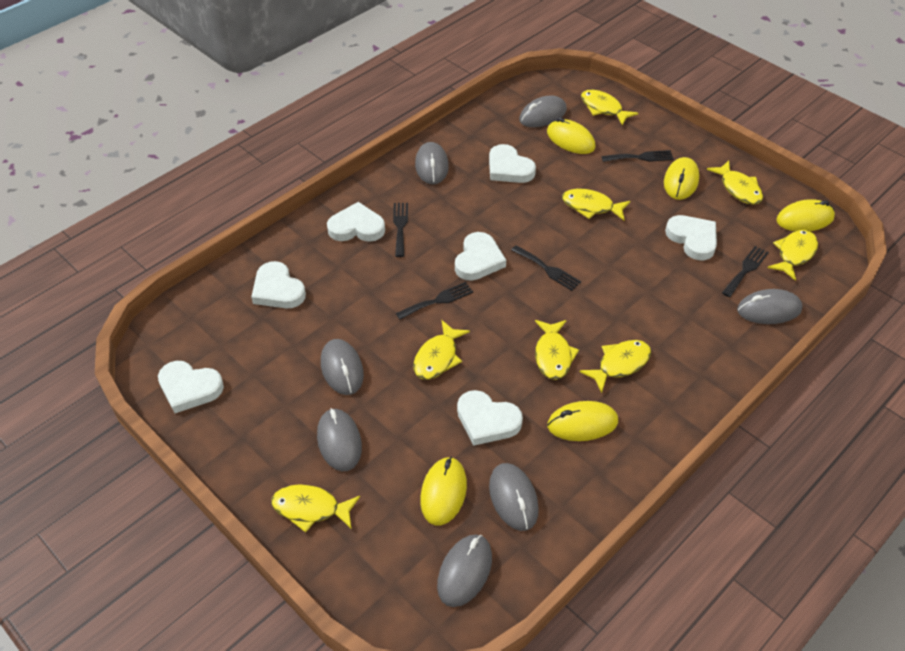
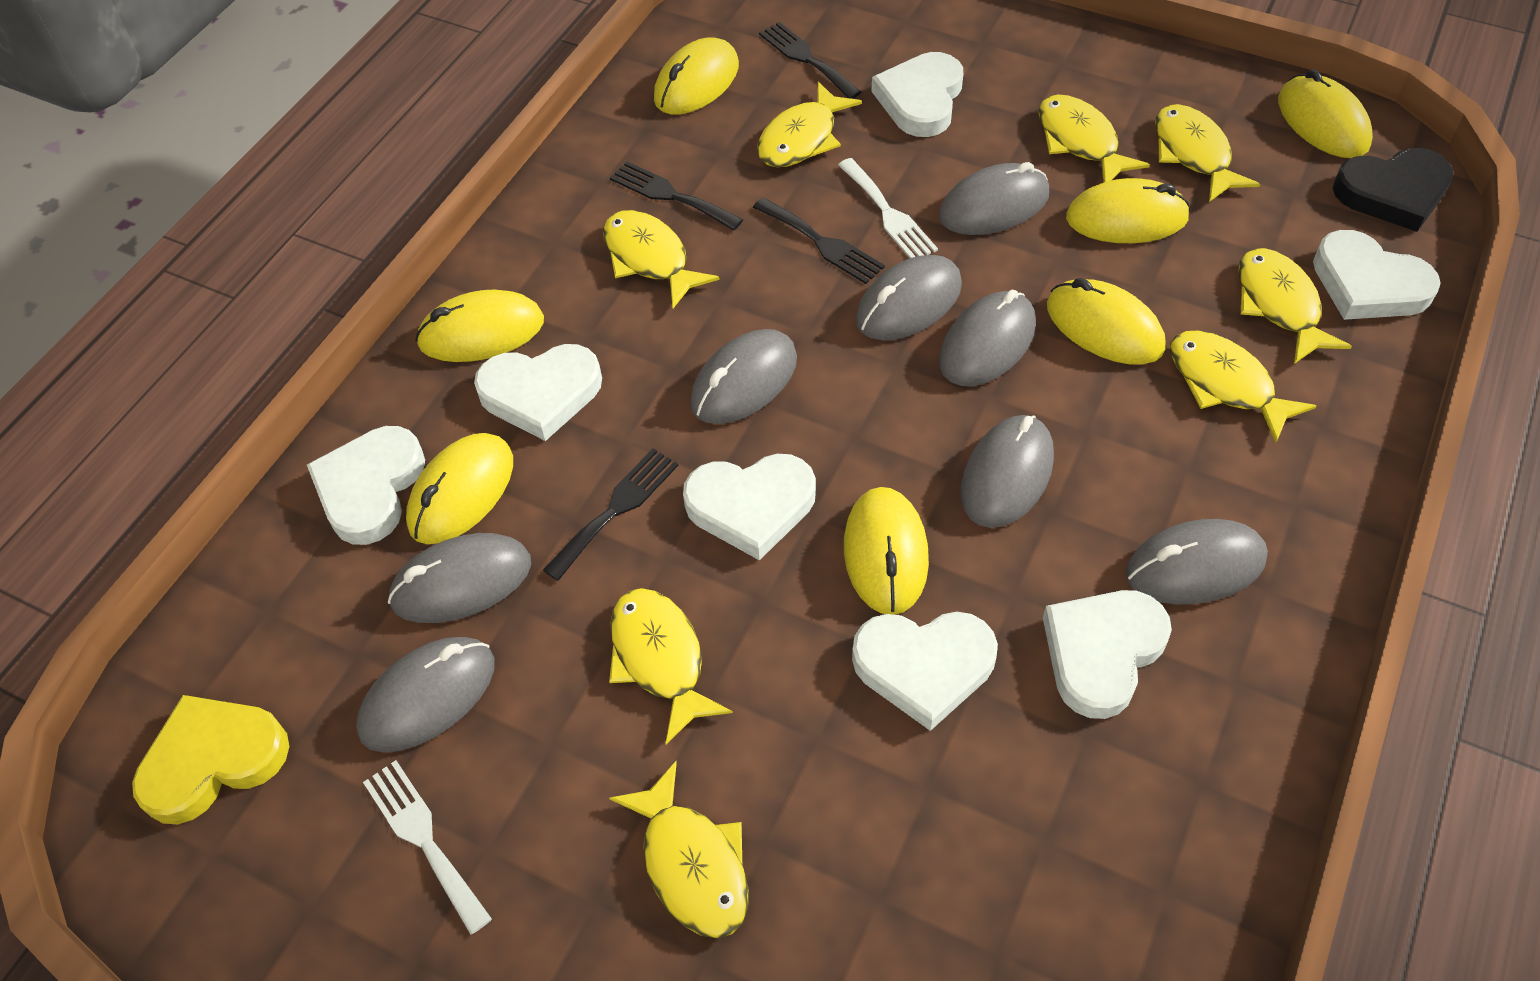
black fork: [393,203,408,257] [396,282,473,320] [511,245,581,291] [602,150,674,162] [722,246,769,297] = 5 -> [543,448,679,581] [610,161,743,231] [753,197,885,284] [759,22,861,99] = 4
black heart: none = 0 -> [1333,148,1454,232] = 1
grey mouse: [317,408,362,471] [321,339,364,395] [415,142,449,185] [437,534,492,607] [489,463,539,531] [519,95,567,127] [737,289,802,324] = 7 -> [356,637,494,752] [388,533,531,623] [690,329,797,424] [856,255,962,340] [939,162,1049,235] [939,290,1036,386] [961,415,1054,528] [1125,519,1268,605] = 8
white fork: none = 0 -> [363,760,492,934] [838,158,938,258] = 2
yellow heart: none = 0 -> [132,695,289,824] = 1
yellow mouse: [420,456,467,525] [547,117,595,154] [547,401,618,441] [664,157,699,200] [776,199,835,231] = 5 -> [406,433,513,544] [415,290,544,362] [654,37,739,115] [844,487,929,615] [1047,278,1166,365] [1066,178,1191,243] [1278,70,1373,158] = 7

